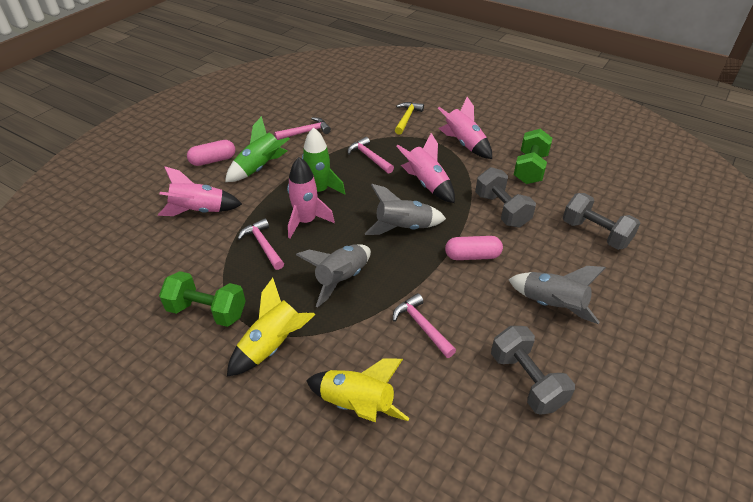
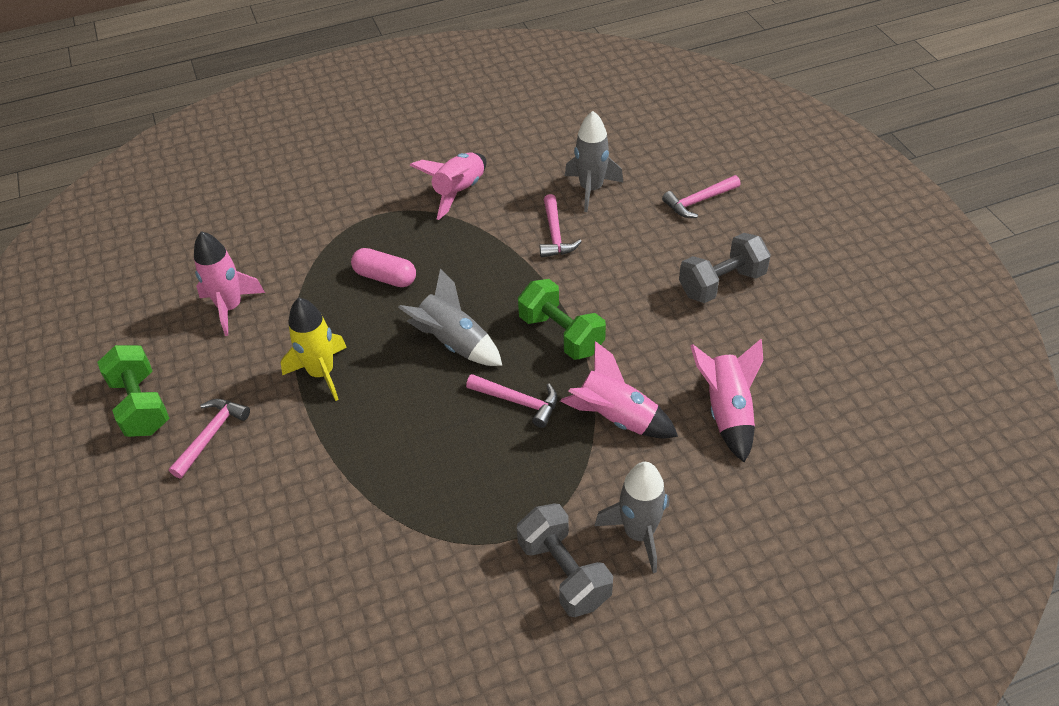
green rocket: [225,116,290,182] [302,127,346,195] = 2 -> none = 0
grey dumbbell: [475,167,536,228] [491,326,575,415] [563,193,640,250] = 3 -> [517,504,613,617] [679,233,771,303] = 2
pink capsule: [187,140,235,166] [445,236,503,260] = 2 -> [351,248,416,287] = 1
yellow hammer: [395,102,424,135] = 1 -> none = 0
yellow rocket: [227,278,316,376] [306,358,409,422] = 2 -> [281,298,347,401] = 1

